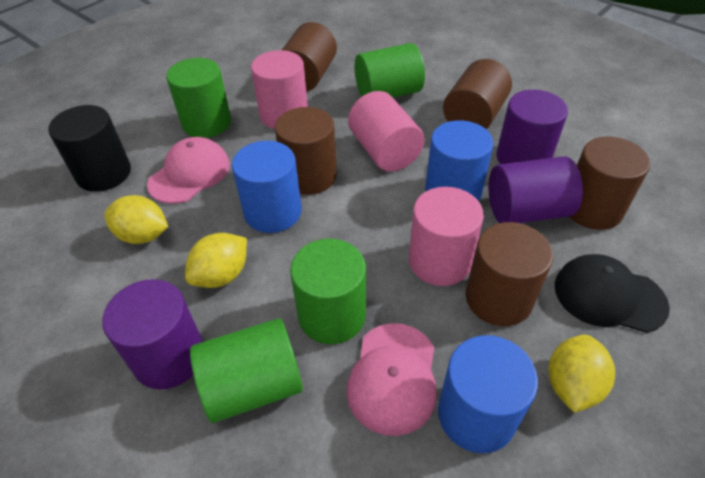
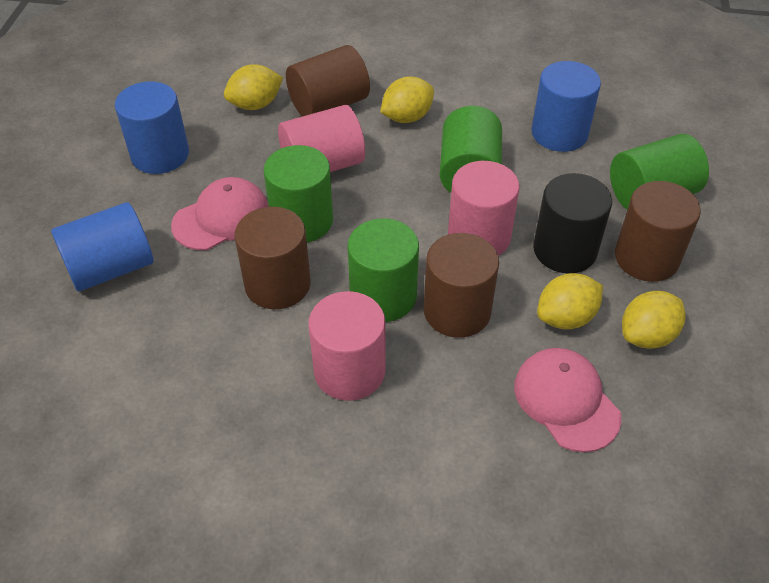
black cap: [555,254,670,333] = 1 -> none = 0
brown cylinder: [275,107,337,195] [282,22,337,92] [443,59,512,129] [465,222,553,326] [569,137,650,230] = 5 -> [234,207,311,309] [286,45,370,117] [424,233,499,338] [615,181,701,282] = 4
purple cylinder: [102,279,203,389] [489,156,583,223] [496,90,568,164] = 3 -> none = 0
yellow lemon: [104,195,168,244] [185,233,247,288] [548,335,615,413] = 3 -> [224,64,283,110] [380,76,434,123] [537,273,603,330] [622,291,686,349] = 4

